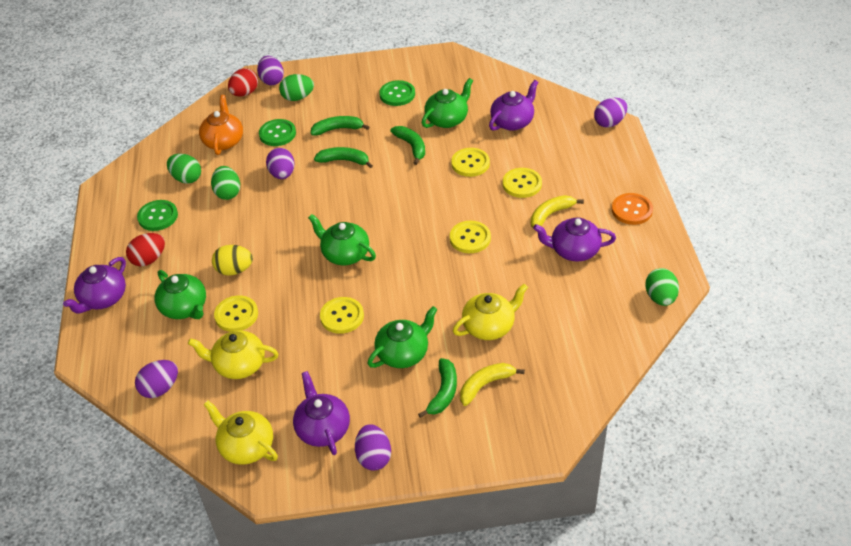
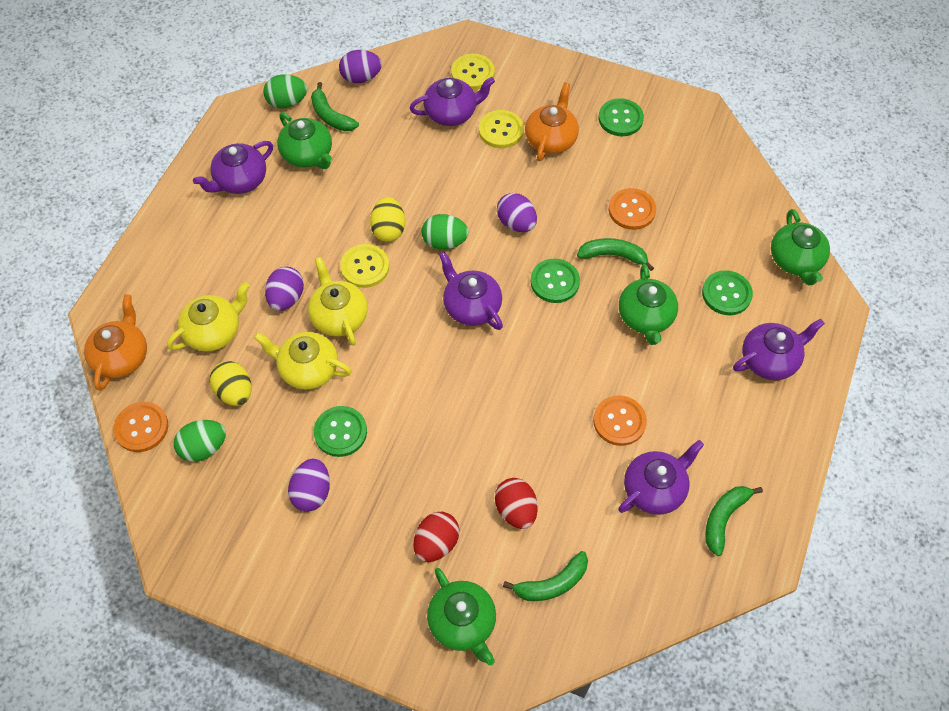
green button: [137,200,178,231] [259,119,296,146] [379,80,415,106] = 3 -> [314,406,367,457] [531,259,580,303] [599,98,644,136] [702,270,753,315] = 4
green egg: [167,154,201,184] [211,166,240,200] [279,74,314,101] [645,268,679,306] = 4 -> [174,420,226,462] [263,74,307,109] [422,214,469,250] = 3
orange button: [612,193,653,225] = 1 -> [113,402,168,452] [593,395,647,446] [608,188,656,230] = 3
orange teapot: [199,95,243,155] = 1 -> [84,294,147,391] [525,82,579,161] = 2
purple egg: [135,360,178,398] [257,56,284,85] [266,148,295,179] [355,424,391,470] [594,98,627,127] = 5 -> [265,267,304,311] [288,458,330,512] [339,50,382,83] [497,193,537,232] = 4
purple teapot: [63,257,126,314] [293,371,350,455] [489,80,539,131] [533,217,616,262] = 4 -> [193,141,273,194] [410,77,495,126] [439,252,503,330] [618,440,704,515] [733,319,825,380] = 5
yellow banana: [460,363,525,406] [531,195,584,228] = 2 -> none = 0
yellow button: [214,296,258,332] [320,297,364,334] [450,221,491,253] [451,148,490,177] [503,168,542,198] = 5 -> [340,244,389,288] [451,54,495,90] [479,110,524,148] = 3
yellow egg: [212,245,253,276] = 1 -> [210,361,251,406] [370,197,405,242] = 2

